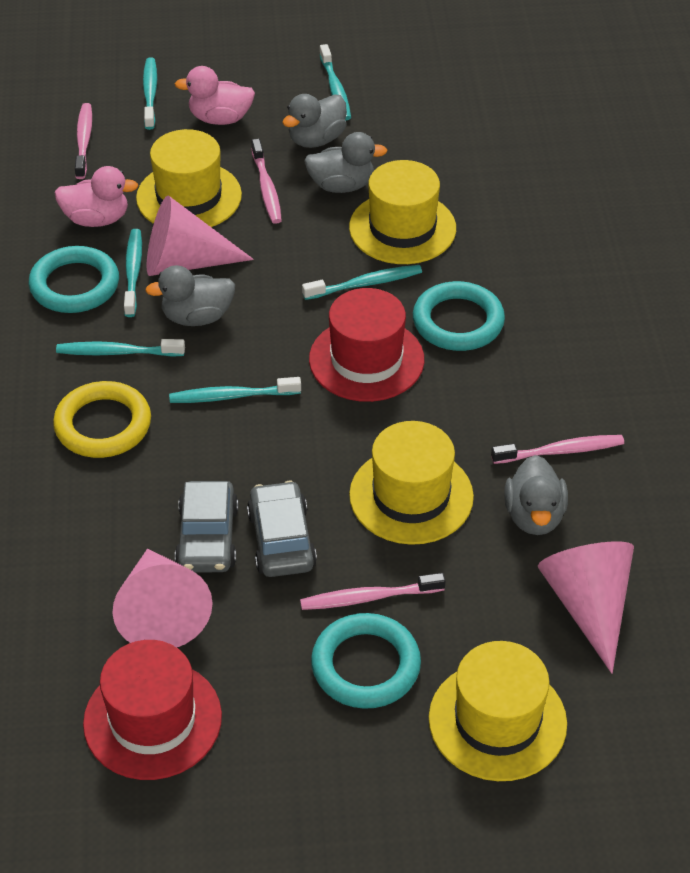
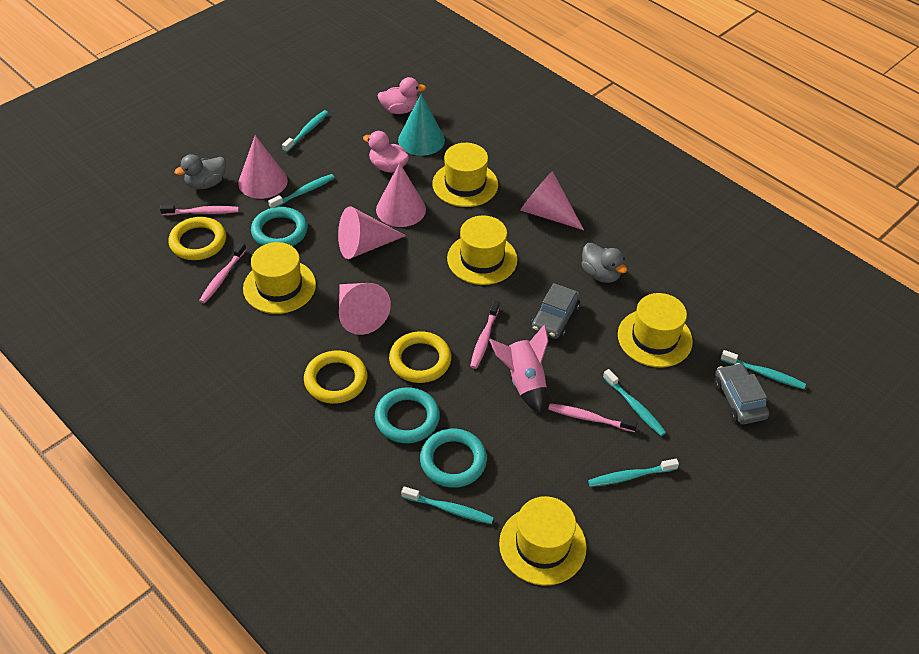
grey duck: [145,265,235,326] [282,94,347,148] [304,132,388,193] [504,455,568,535] = 4 -> [174,154,226,189] [581,243,627,283] = 2
pink cone: [113,549,213,647] [147,195,254,276] [538,541,634,674] = 3 -> [238,135,288,199] [338,206,406,259] [339,283,391,335] [376,163,426,227] [520,171,584,230] = 5
pink rocket: none = 0 -> [489,324,548,414] = 1
red hat: [83,640,222,780] [309,288,424,402] = 2 -> none = 0
turquoise cone: none = 0 -> [398,94,445,156] = 1
yellow hat: [136,129,242,227] [349,160,456,264] [349,421,474,545] [429,641,567,781] = 4 -> [243,242,316,314] [432,143,498,207] [447,216,517,285] [499,496,587,586] [618,293,693,368] = 5
yellow ring: [53,381,151,458] = 1 -> [168,217,226,260] [304,350,367,404] [389,331,451,383] = 3

